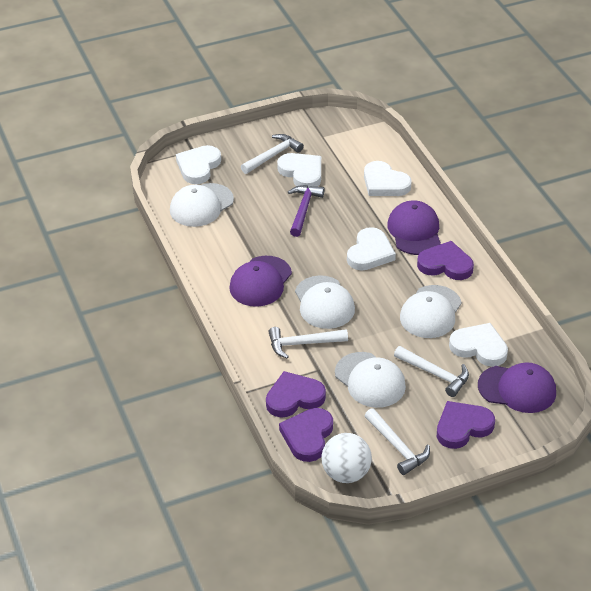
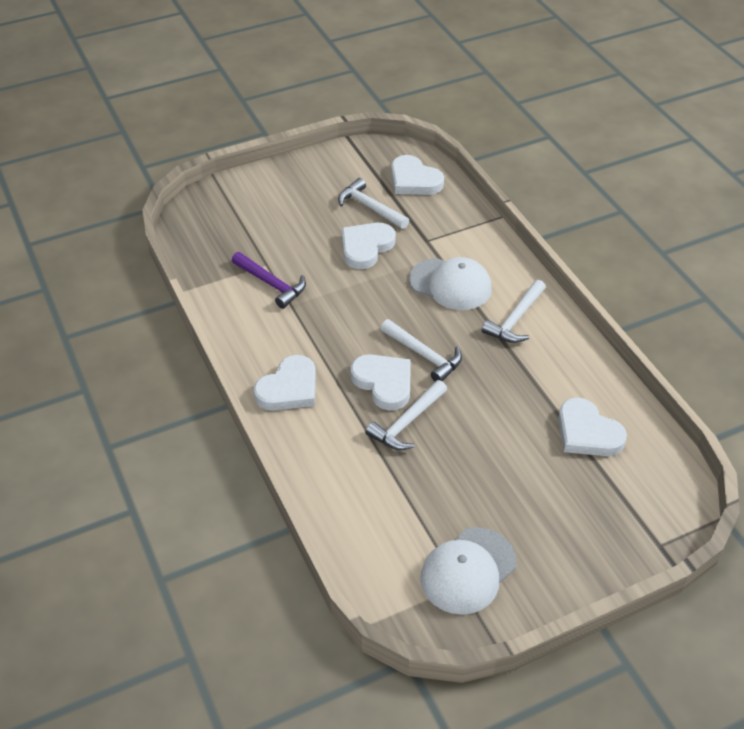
purple cap: [229,256,292,307] [387,200,441,255] [478,362,556,413] = 3 -> none = 0
purple heart: [266,371,326,418] [279,408,333,462] [417,241,474,280] [437,401,495,449] = 4 -> none = 0
white ball: [321,433,372,483] = 1 -> none = 0
white cap: [170,183,234,227] [295,275,355,329] [335,352,406,408] [400,285,462,338] = 4 -> [409,257,492,310] [420,527,516,615] = 2

